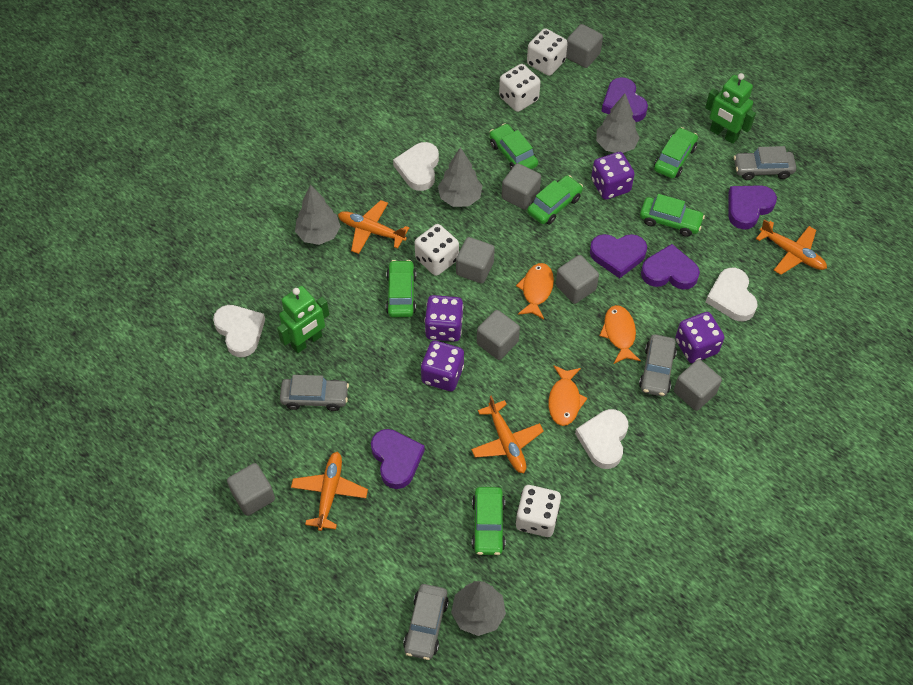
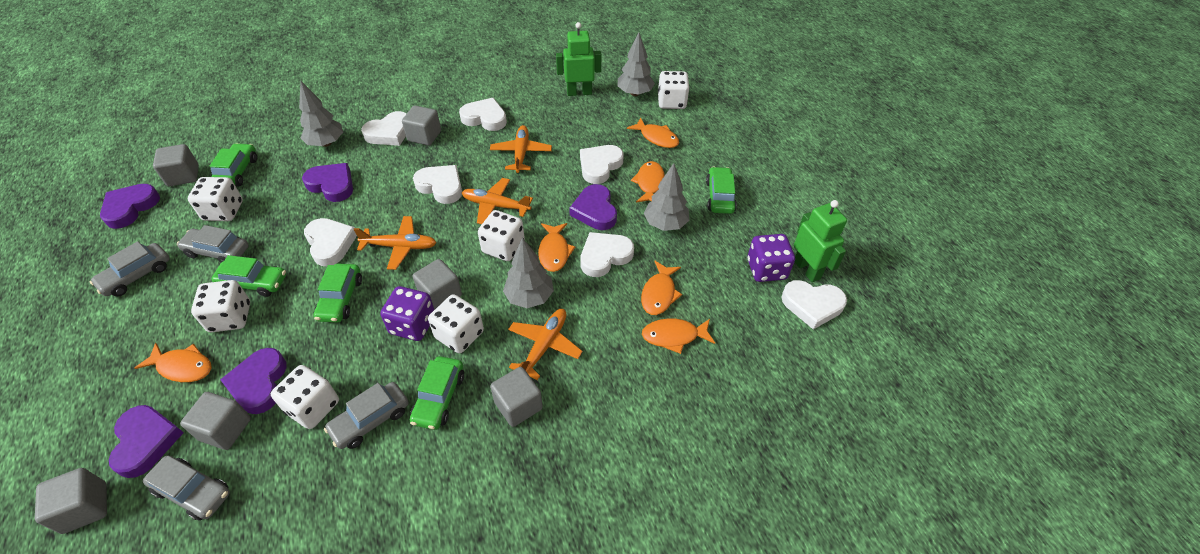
green car: [386,260,416,317] [472,487,505,555] [489,123,538,169] [527,175,583,225] [640,194,705,237] [654,127,698,178] = 6 -> [210,143,257,187] [211,255,286,297] [313,264,362,323] [410,356,464,430] [706,167,737,214] = 5
grey cube: [227,463,275,516] [456,237,495,284] [477,310,520,360] [502,163,541,210] [556,255,599,304] [566,24,603,68] [674,359,722,411] = 7 -> [35,468,107,534] [153,144,199,186] [180,392,251,450] [402,105,441,146] [413,259,462,310] [490,367,543,427] = 6
orange fish: [516,263,554,319] [548,365,587,426] [599,305,641,364] = 3 -> [135,343,212,382] [538,223,576,272] [627,117,679,148] [631,161,665,203] [641,261,682,315] [642,318,715,354] = 6
purple dice: [421,340,464,391] [425,295,463,342] [591,152,635,200] [675,312,724,363] = 4 -> [380,286,434,341] [747,234,795,282] = 2
white dice: [415,224,459,276] [499,64,541,112] [516,485,561,537] [527,28,568,76] = 4 -> [188,177,243,221] [191,280,250,332] [271,365,339,429] [428,294,484,353] [478,210,525,261] [658,71,690,109] = 6
white heart: [213,305,265,357] [393,142,439,191] [575,409,628,469] [706,268,758,321] = 4 -> [304,218,357,266] [361,111,407,146] [413,165,462,204] [459,98,507,131] [580,145,624,184] [580,232,634,277] [781,280,847,329] = 7

